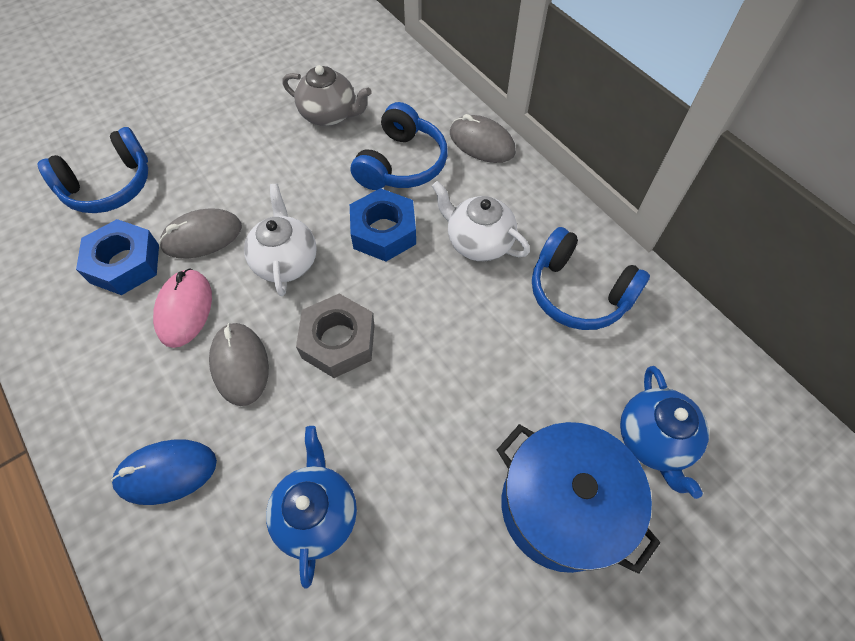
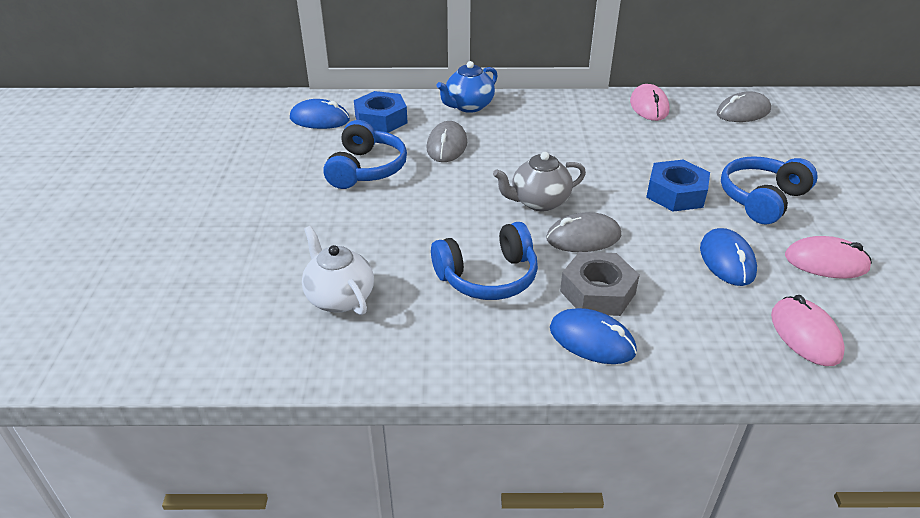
blue mouse: [111,439,217,505] = 1 -> [290,99,350,129] [550,308,637,364] [700,228,757,286] = 3
blue pot: [497,422,660,574] = 1 -> none = 0
blue teapot: [266,426,357,589] [620,366,709,499] = 2 -> [436,61,497,113] = 1
pink mouse: [153,269,212,348] = 1 -> [630,84,669,121] [771,295,845,366] [785,236,872,278] = 3
white teapot: [244,184,317,296] [432,181,530,261] = 2 -> [302,226,374,315] = 1

